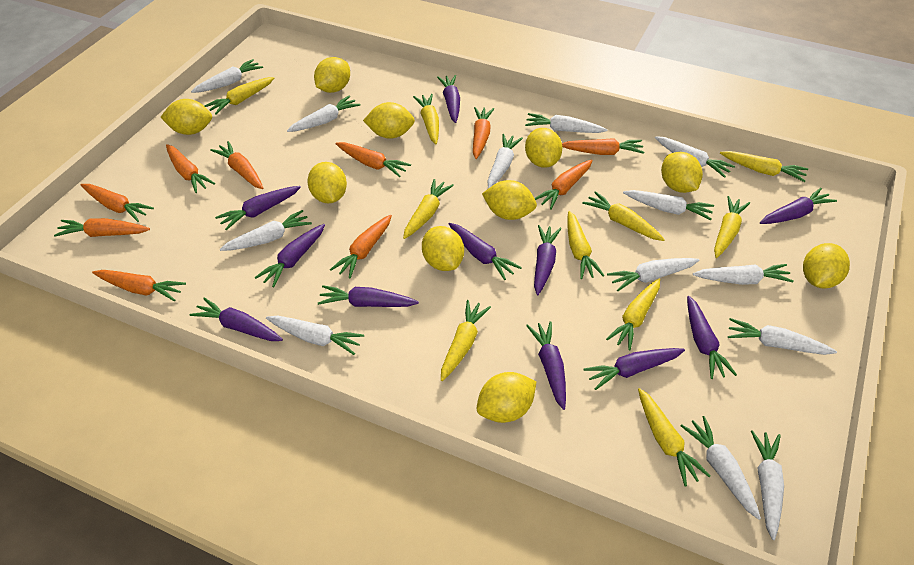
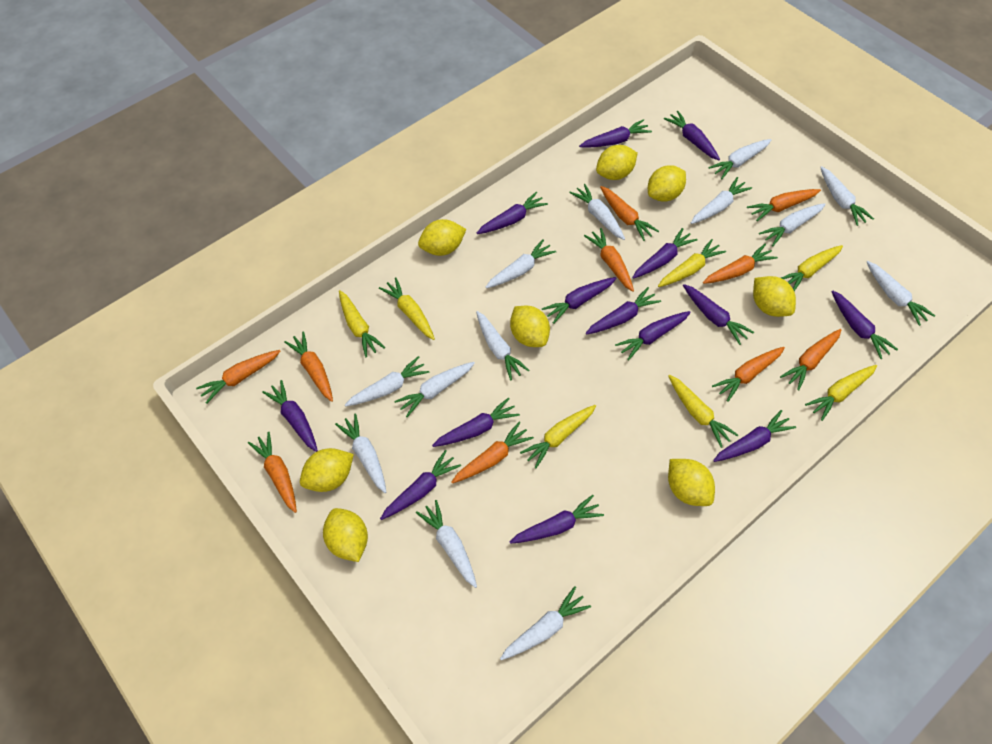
purple carrot: [189,297,283,341] [215,186,301,230] [255,224,325,287] [318,285,419,307] [437,75,460,123] [449,223,522,280] [526,321,566,410] [534,225,561,295] [584,348,685,390] [687,296,737,379] [760,188,837,224] = 11 -> [262,380,318,452] [380,450,461,520] [432,398,520,447] [477,192,548,234] [510,495,604,544] [542,277,617,324] [579,119,652,148] [585,287,661,335] [615,311,691,360] [632,228,698,279] [664,111,720,160] [683,284,754,345] [713,410,796,462] [831,290,898,359] = 14
yellow carrot: [204,77,274,115] [403,179,454,239] [413,94,439,144] [441,300,491,381] [567,211,605,279] [582,191,665,241] [606,278,660,350] [638,388,710,486] [714,196,750,258] [720,151,808,182] = 10 -> [339,290,385,357] [379,278,435,340] [520,405,596,468] [658,239,726,287] [668,375,738,448] [781,245,843,291] [805,365,877,421] = 7
yellow lemon: [161,99,212,135] [307,162,347,204] [314,57,350,93] [363,102,415,139] [422,226,464,271] [477,372,537,423] [482,180,537,220] [525,128,562,168] [661,152,703,193] [803,243,850,289] = 10 -> [300,448,354,492] [323,508,368,562] [418,219,466,256] [510,306,550,347] [596,145,638,180] [648,165,686,202] [668,459,715,506] [753,276,796,317] = 8

